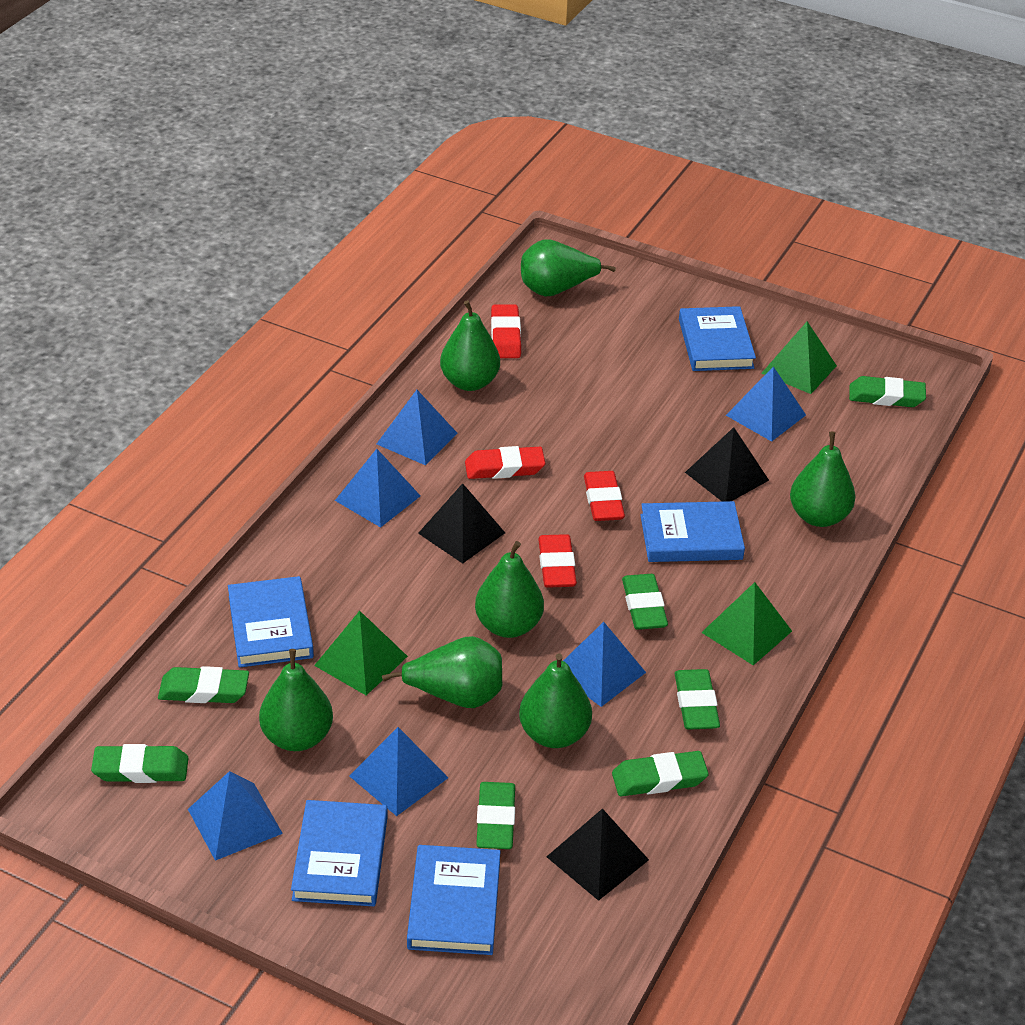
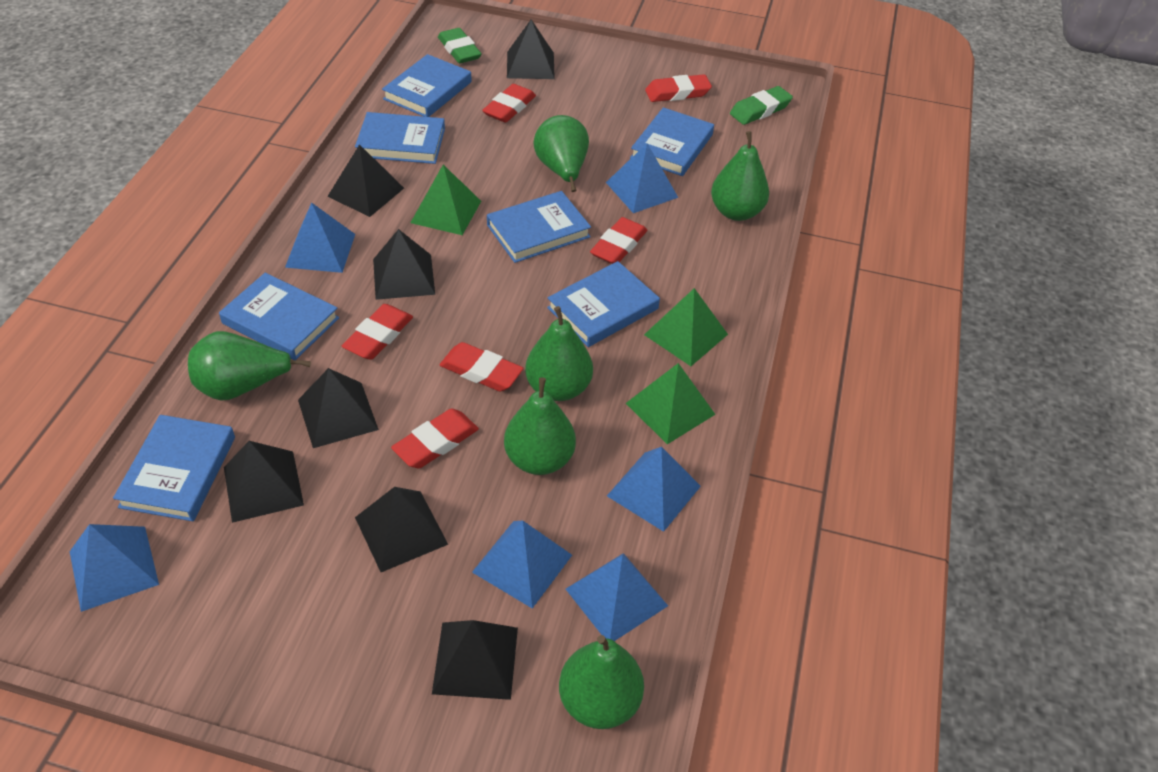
black pyramid: [418,483,505,564] [547,808,649,901] [685,427,769,502] = 3 -> [224,441,304,523] [298,368,379,448] [327,144,404,217] [355,487,448,572] [373,229,435,300] [432,620,518,700] [507,20,555,79] = 7
blue book: [228,576,314,668] [291,800,388,906] [407,845,501,955] [640,501,745,562] [679,306,756,371] = 5 -> [113,415,235,521] [219,273,339,360] [355,112,445,164] [382,54,472,117] [487,191,591,263] [547,261,660,347] [630,107,714,176] = 7
green eraser: [91,744,188,783] [158,666,249,703] [476,782,515,849] [612,751,709,796] [622,574,668,630] [675,669,720,730] [849,376,926,407] = 7 -> [438,28,482,63] [730,86,793,125] = 2
green pear: [259,649,333,751] [382,636,502,708] [440,300,500,391] [475,541,544,638] [519,653,592,748] [521,239,616,296] [790,431,855,527] = 7 -> [188,331,311,401] [504,377,576,475] [525,306,593,401] [533,115,589,192] [559,635,644,729] [711,131,769,221] = 6
red eraser: [465,446,545,479] [491,304,521,358] [538,534,577,588] [584,471,625,521] = 4 -> [342,304,413,360] [391,409,479,468] [440,342,523,392] [482,84,536,123] [590,217,647,264] [645,74,712,102] = 6

